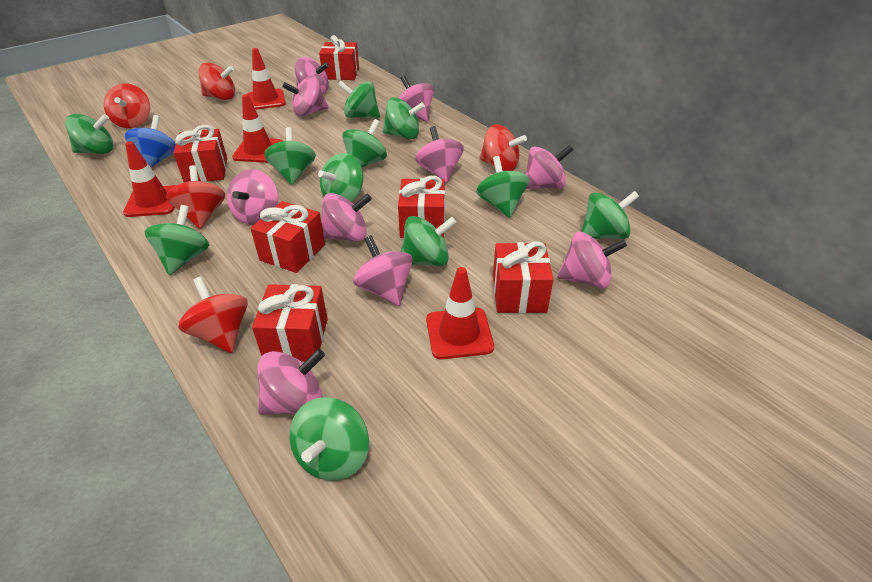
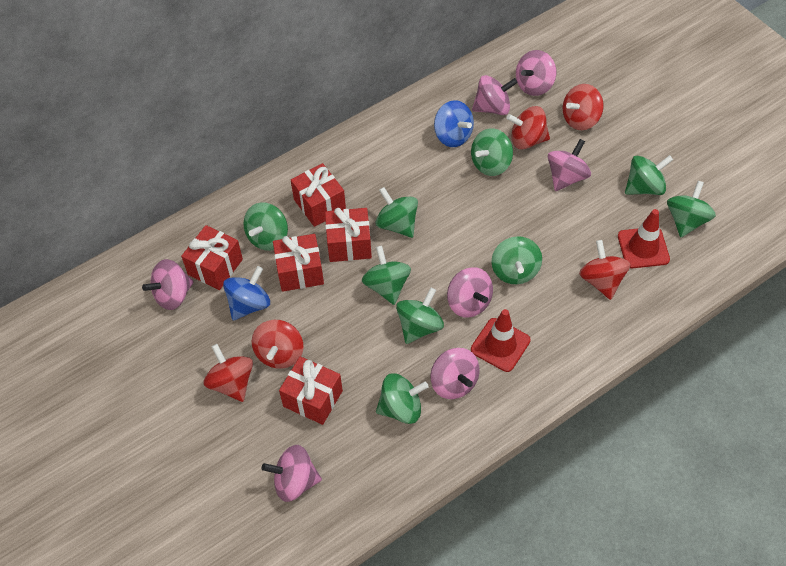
blue spinning top: [125,115,176,167] = 1 -> [223,266,270,320] [434,100,474,147] = 2
green spinning top: [65,114,114,154] [144,205,209,275] [264,127,316,185] [289,397,369,481] [318,153,363,202] [338,81,380,118] [342,119,387,168] [382,97,425,139] [401,216,457,267] [476,156,529,218] [582,191,639,239] = 11 -> [243,202,288,251] [362,246,411,305] [375,187,418,238] [376,373,429,424] [396,287,444,344] [471,128,513,176] [491,236,542,284] [625,155,673,195] [667,181,716,237] = 9
pink spinning top: [227,169,278,225] [258,349,325,415] [282,76,329,117] [295,57,329,94] [321,193,372,241] [353,235,413,306] [399,76,434,121] [415,126,464,183] [526,145,573,189] [557,232,627,288] = 10 -> [142,259,193,310] [262,445,322,502] [431,348,479,399] [447,267,493,318] [472,75,518,115] [516,50,556,96] [548,139,591,191] = 7
red gift: [173,125,227,182] [250,201,325,273] [252,284,328,362] [319,35,359,80] [398,176,445,238] [493,241,554,313] = 6 -> [181,225,243,290] [273,234,324,292] [279,356,343,425] [291,163,346,227] [325,208,372,262] = 5
red traffic cone: [123,141,176,217] [232,94,283,163] [247,48,286,110] [426,267,494,359] = 4 -> [471,309,531,372] [618,209,670,268] = 2

